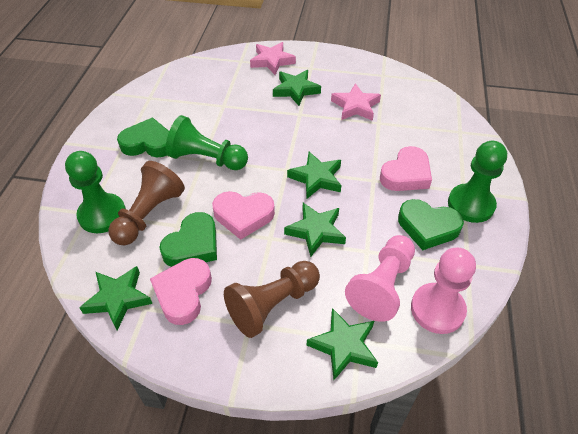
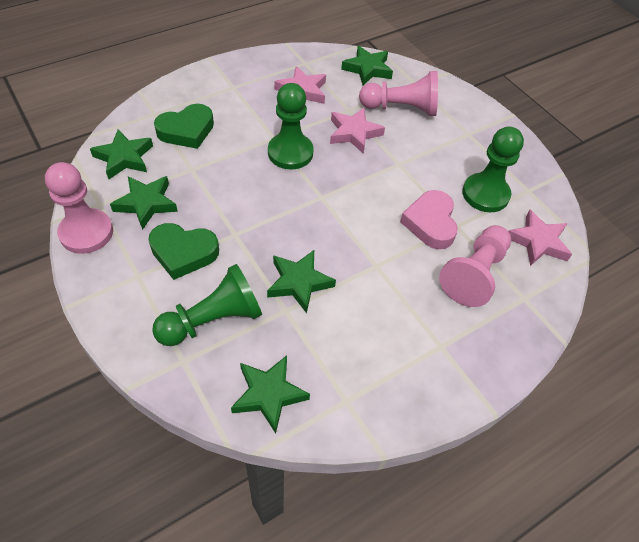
brown pawn: [109,161,185,245] [224,261,320,338] = 2 -> none = 0
green heart: [117,118,169,157] [159,212,217,267] [398,199,464,250] = 3 -> [148,223,219,280] [154,104,214,149] = 2
pink heart: [150,258,212,325] [212,191,275,240] [380,146,432,191] = 3 -> [400,190,458,249] = 1
pink pawn: [345,235,415,322] [411,248,476,334] = 2 -> [45,162,113,254] [359,71,438,116] [439,225,511,307] = 3
pink star: [250,42,296,75] [331,83,381,121] = 2 -> [275,66,326,104] [330,108,385,154] [508,210,572,266] = 3

